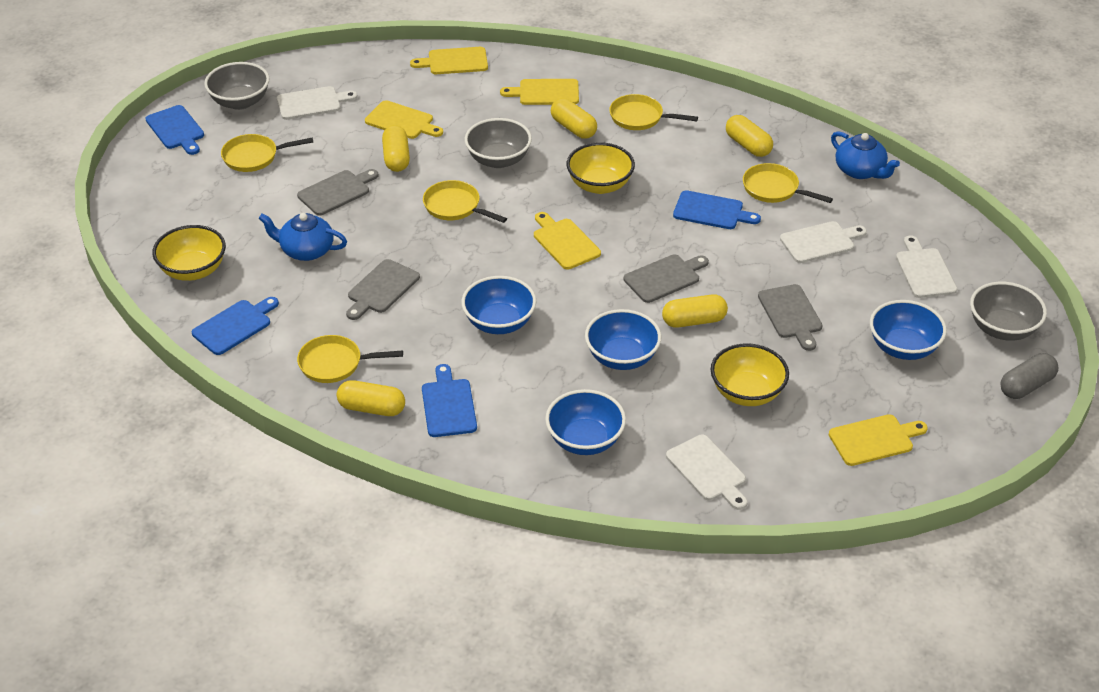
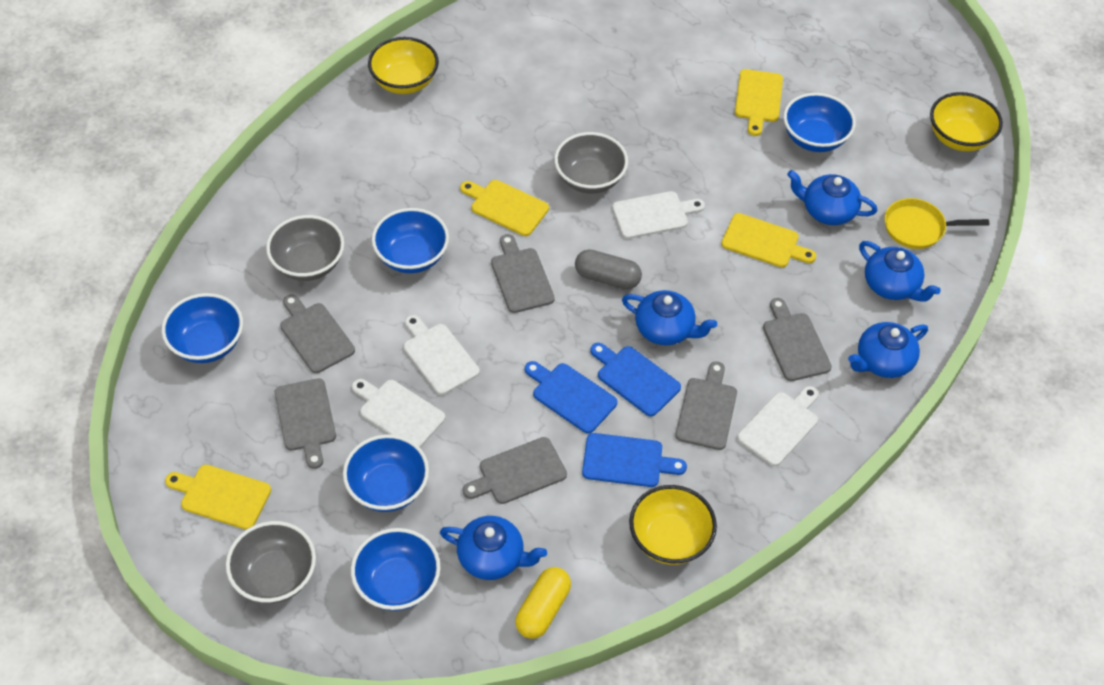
blue bowl: [461,276,536,334] [545,389,626,455] [585,309,661,370] [870,300,947,360] = 4 -> [161,293,243,363] [343,434,429,512] [351,528,441,611] [372,208,449,273] [783,93,856,152] = 5
blue cutting board: [145,105,204,155] [192,297,279,355] [422,364,477,437] [673,190,761,229] = 4 -> [525,361,617,434] [582,433,687,487] [590,343,681,416] = 3
blue teapot: [258,213,347,261] [831,131,900,179] = 2 -> [440,516,547,580] [622,290,717,345] [787,170,877,225] [848,322,928,378] [859,241,941,302] = 5
grey cutting board: [297,169,378,216] [346,259,420,320] [624,254,709,303] [758,284,823,351] = 4 -> [275,378,336,469] [280,294,355,373] [463,437,567,504] [491,234,555,313] [675,361,737,450] [763,298,832,381] = 6
yellow capsule: [337,380,405,416] [382,125,410,172] [551,98,597,139] [662,294,728,328] [726,115,773,157] = 5 -> [515,567,571,639] = 1
yellow cutting board: [365,100,443,139] [410,47,488,74] [500,79,579,105] [534,212,601,269] [829,414,928,466] = 5 -> [165,465,271,530] [460,180,549,236] [721,213,816,267] [735,69,783,136] = 4
yellow pan: [221,134,313,172] [297,335,403,383] [423,180,507,223] [609,94,698,130] [743,163,833,203] = 5 -> [885,198,989,249] = 1

